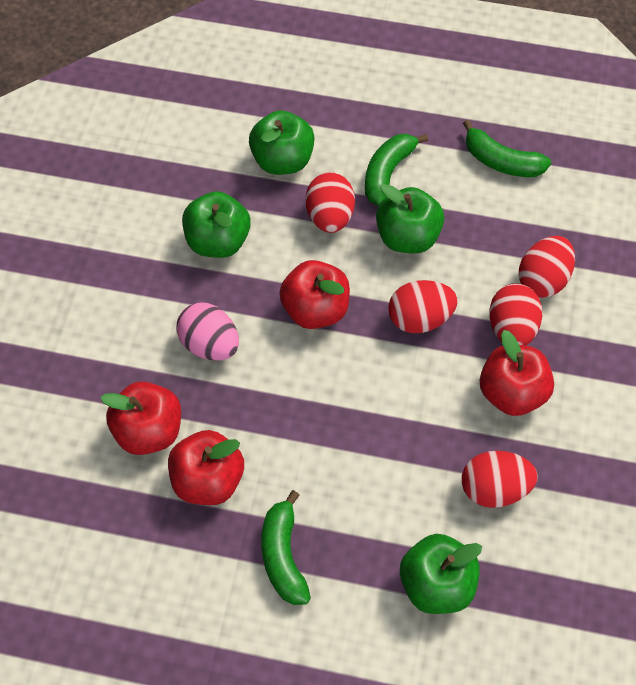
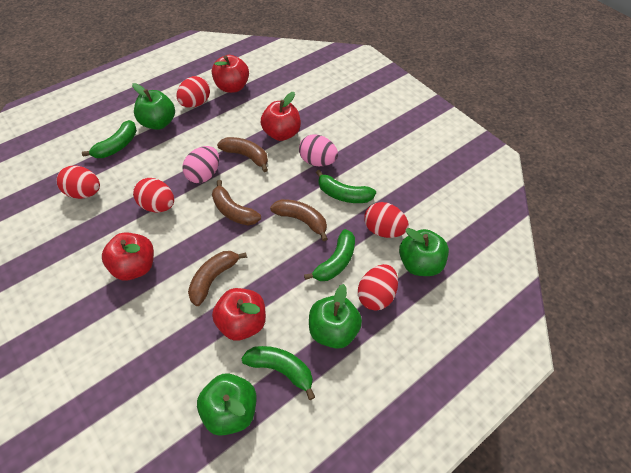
brown banana: none = 0 -> [188,251,247,306] [212,180,261,226] [217,137,268,172] [270,199,327,241] = 4
green banana: [261,490,311,605] [365,134,428,206] [463,120,551,177] = 3 -> [82,120,137,158] [241,346,315,400] [304,229,355,281] [316,170,376,203] = 4
pink egg: [176,302,239,361] = 1 -> [182,146,219,183] [299,134,338,166] = 2

